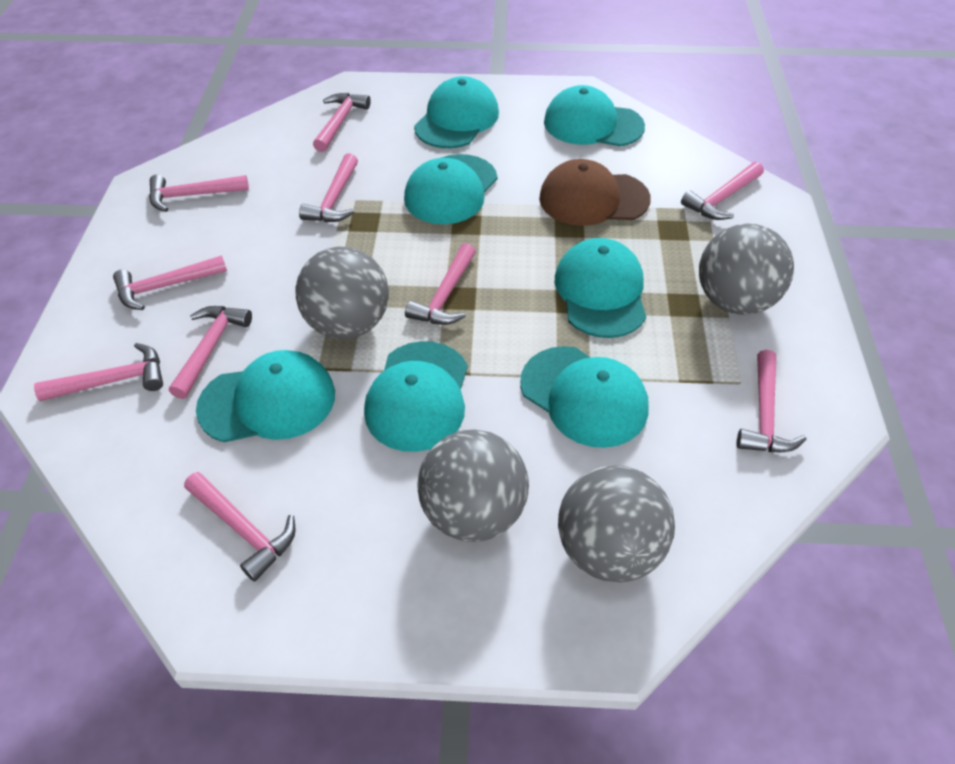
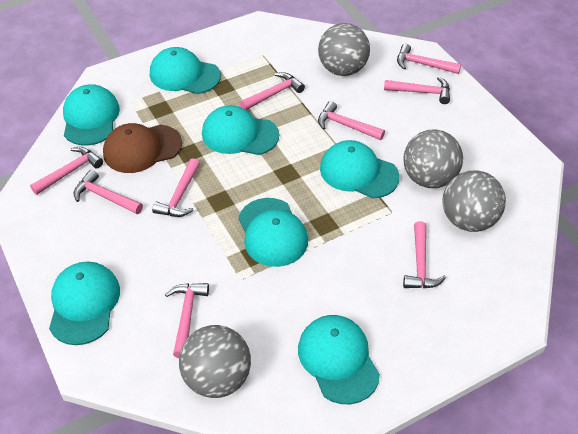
pink hammer: [34,343,163,401] [113,255,227,310] [149,175,249,212] [169,306,252,399] [184,472,296,582] [299,153,358,222] [313,93,371,152] [405,243,476,325] [681,162,764,220] [737,350,806,452] = 10 -> [30,147,103,195] [74,169,143,214] [152,158,200,217] [165,283,209,358] [240,72,305,110] [318,101,385,140] [384,77,450,104] [397,44,461,74] [403,221,446,288] = 9

